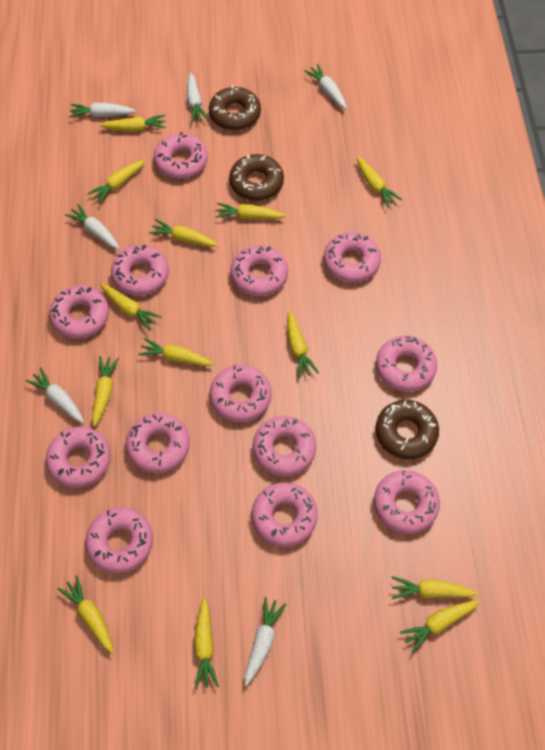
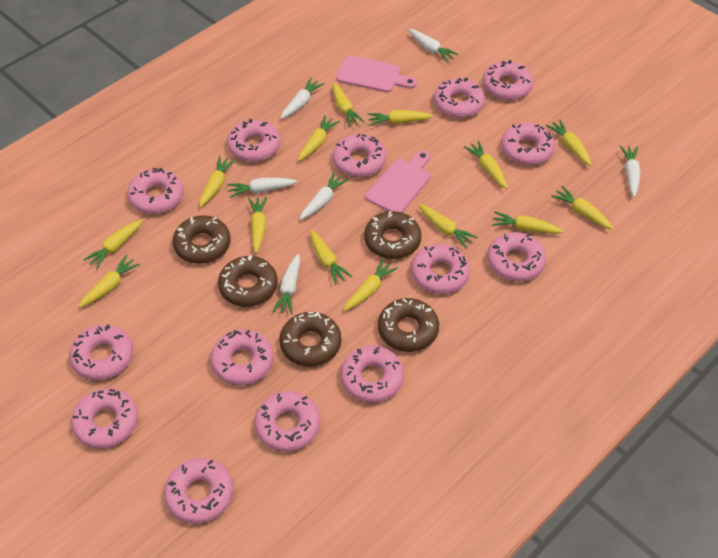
brown donut: [209,85,261,130] [229,154,284,201] [376,400,439,459] = 3 -> [173,215,230,264] [218,255,278,307] [279,312,341,367] [364,211,421,259] [378,298,439,352] = 5
pink cutting board: none = 0 -> [336,55,417,93] [366,151,431,213] = 2
pink donut: [46,427,111,488] [49,285,109,339] [85,507,153,573] [111,244,169,296] [126,413,190,473] [154,132,208,179] [210,365,271,422] [230,245,288,296] [252,482,318,547] [253,416,316,477] [324,232,381,283] [374,470,440,534] [376,336,437,392] = 13 -> [69,325,133,380] [71,388,138,449] [127,168,184,214] [164,458,233,524] [211,329,273,385] [227,119,280,162] [255,391,320,452] [332,134,386,177] [341,346,404,403] [411,244,470,294] [434,77,485,118] [482,60,533,100] [487,232,546,281] [501,123,555,165] = 14
yellow carrot: [58,575,113,653] [87,160,146,204] [92,356,119,427] [99,114,166,132] [101,284,162,331] [138,338,214,366] [149,219,218,247] [194,598,219,689] [215,203,286,219] [287,311,319,378] [356,157,402,208] [392,576,478,599] [400,600,480,653] = 13 -> [78,255,140,308] [83,219,143,269] [199,156,236,207] [248,197,267,253] [298,115,340,161] [310,230,352,285] [333,82,365,127] [344,258,398,311] [368,110,433,126] [419,204,478,248] [464,141,508,189] [492,211,564,234] [546,119,592,166] [551,186,614,230] = 14

